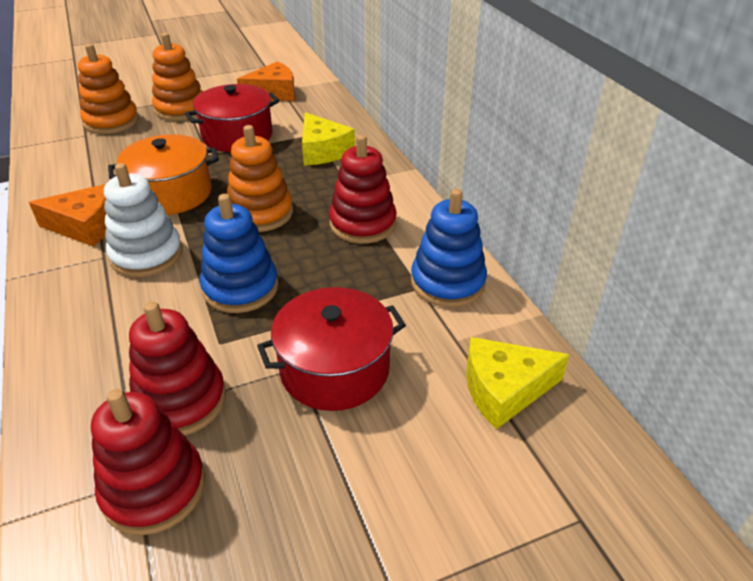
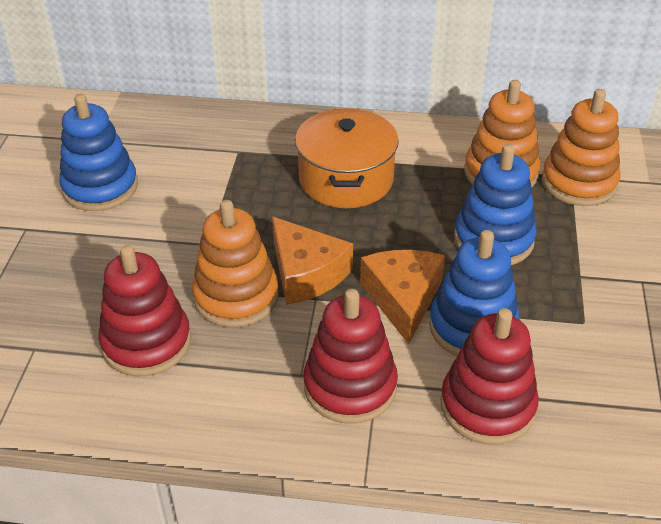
blue stacking toy: [200,194,278,313] [411,189,487,307] = 2 -> [59,94,138,211] [429,230,520,356] [454,144,537,265] = 3
red pot: [185,84,280,152] [257,287,406,411] = 2 -> none = 0
white stacking toy: [104,163,182,277] = 1 -> none = 0
yellow cheese: [302,112,355,166] [466,337,570,429] = 2 -> none = 0

